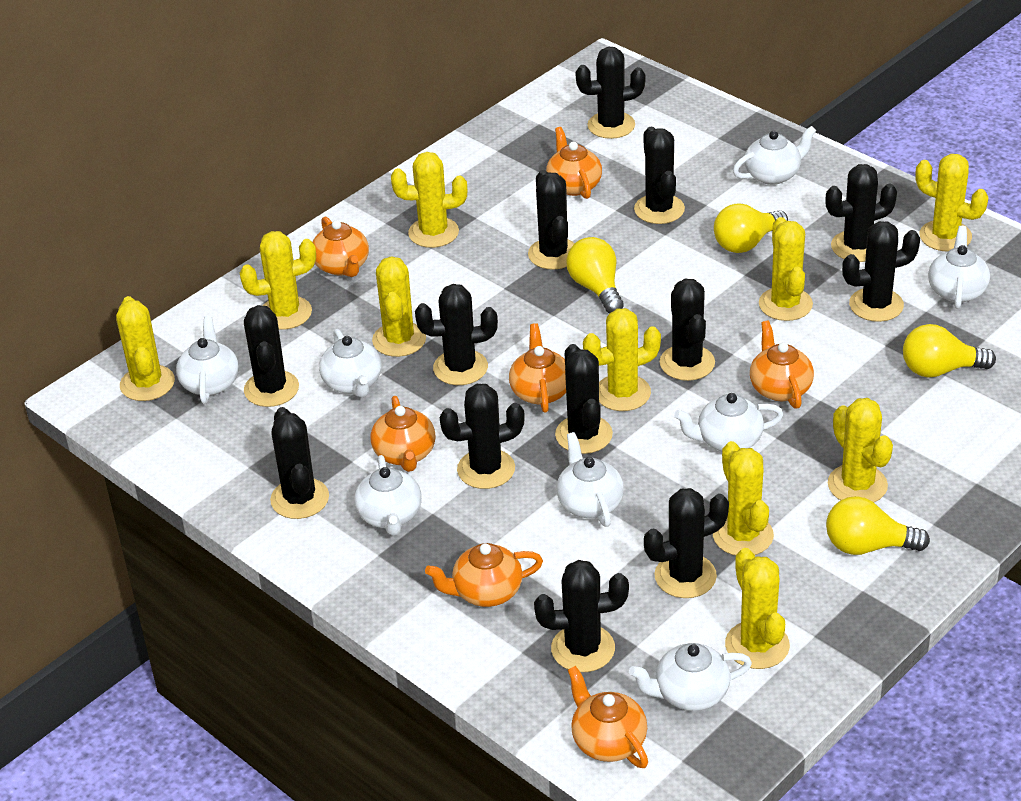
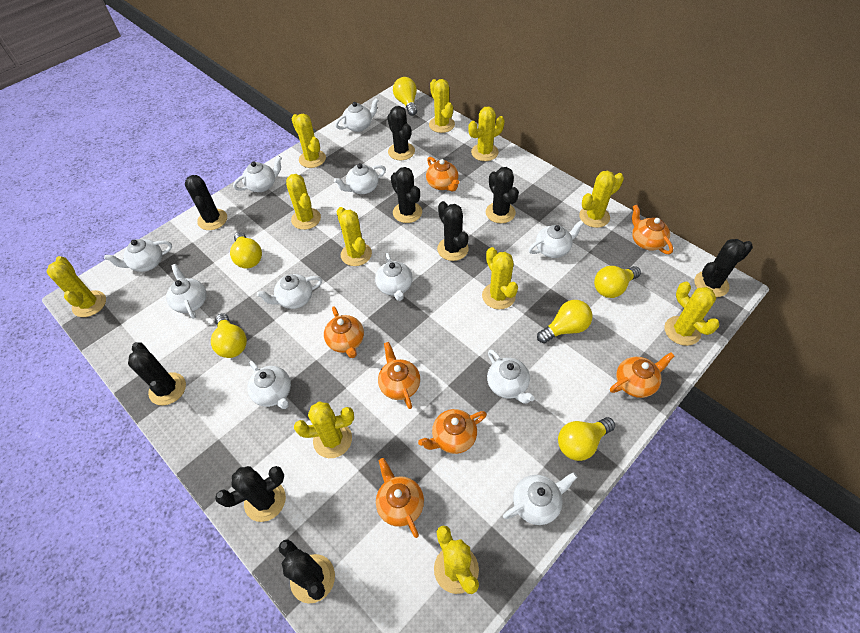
black cactus: [244,305,299,407] [270,407,329,519] [415,284,498,385] [440,384,525,489] [528,170,575,270] [534,560,629,672] [555,344,613,454] [575,47,645,139] [634,127,685,224] [644,488,729,598] [660,279,715,381] [825,164,897,262] [842,221,920,322] = 13 -> [128,342,186,405] [185,175,227,230] [215,466,286,522] [279,540,335,604] [387,106,415,160] [391,167,422,223] [437,201,469,261] [486,167,519,223] [694,239,753,297] = 9
white teapot: [176,316,239,404] [319,329,382,398] [355,455,422,536] [556,432,624,527] [629,643,752,711] [674,393,784,451] [733,126,816,185] [928,226,990,309] = 8 -> [104,239,172,272] [166,264,206,319] [233,156,282,192] [247,361,291,409] [257,274,322,309] [334,163,386,194] [335,98,379,132] [375,253,413,301] [487,349,535,404] [503,472,578,525] [529,220,584,258] = 11
yellow cactus: [116,296,175,401] [240,231,316,330] [372,256,426,357] [391,152,467,248] [583,308,661,411] [713,441,774,556] [725,548,790,669] [759,217,813,321] [828,398,893,502] [915,154,988,252] = 10 -> [47,256,106,317] [286,174,321,230] [292,114,326,168] [294,401,354,458] [336,207,372,266] [429,79,455,133] [434,525,479,594] [468,106,505,161] [482,247,518,309] [579,171,624,228] [664,282,719,346] = 11
yellow light bulb: [566,237,624,314] [714,203,788,253] [826,496,930,555] [903,324,996,378] = 4 -> [211,313,247,358] [230,232,262,268] [393,77,417,116] [537,300,593,343] [558,417,615,461] [594,266,641,298] = 6

